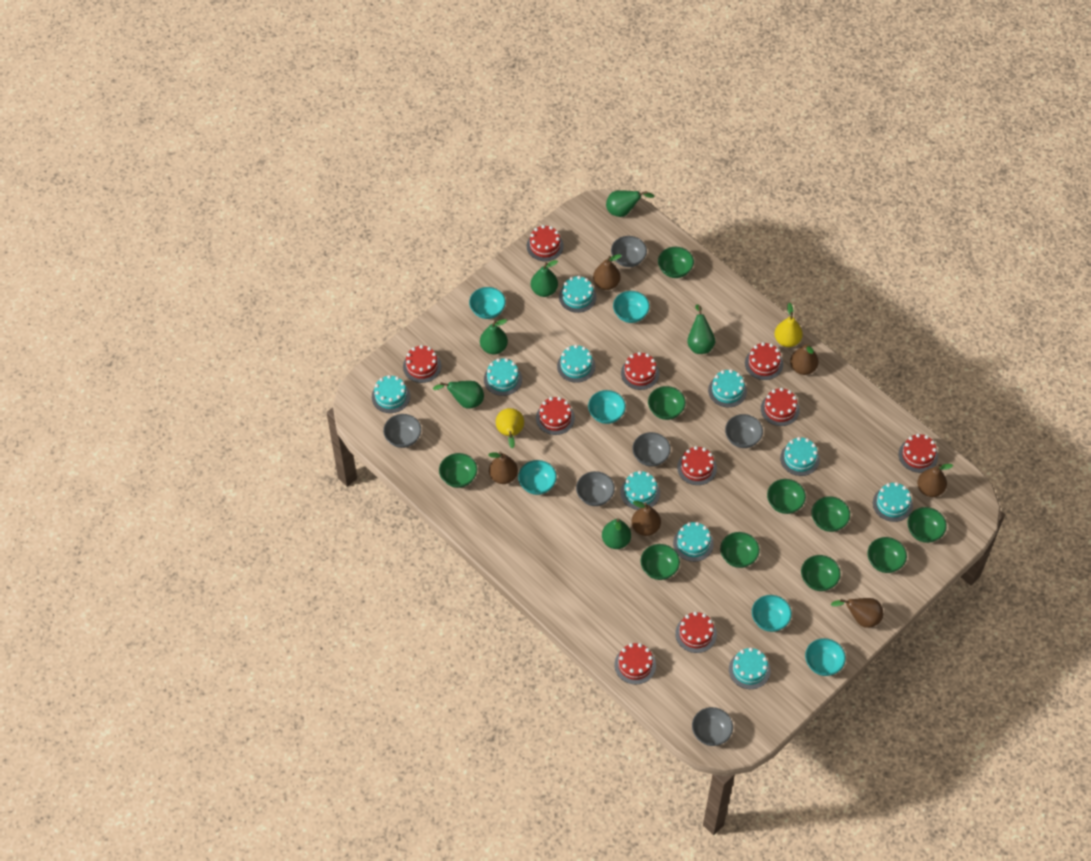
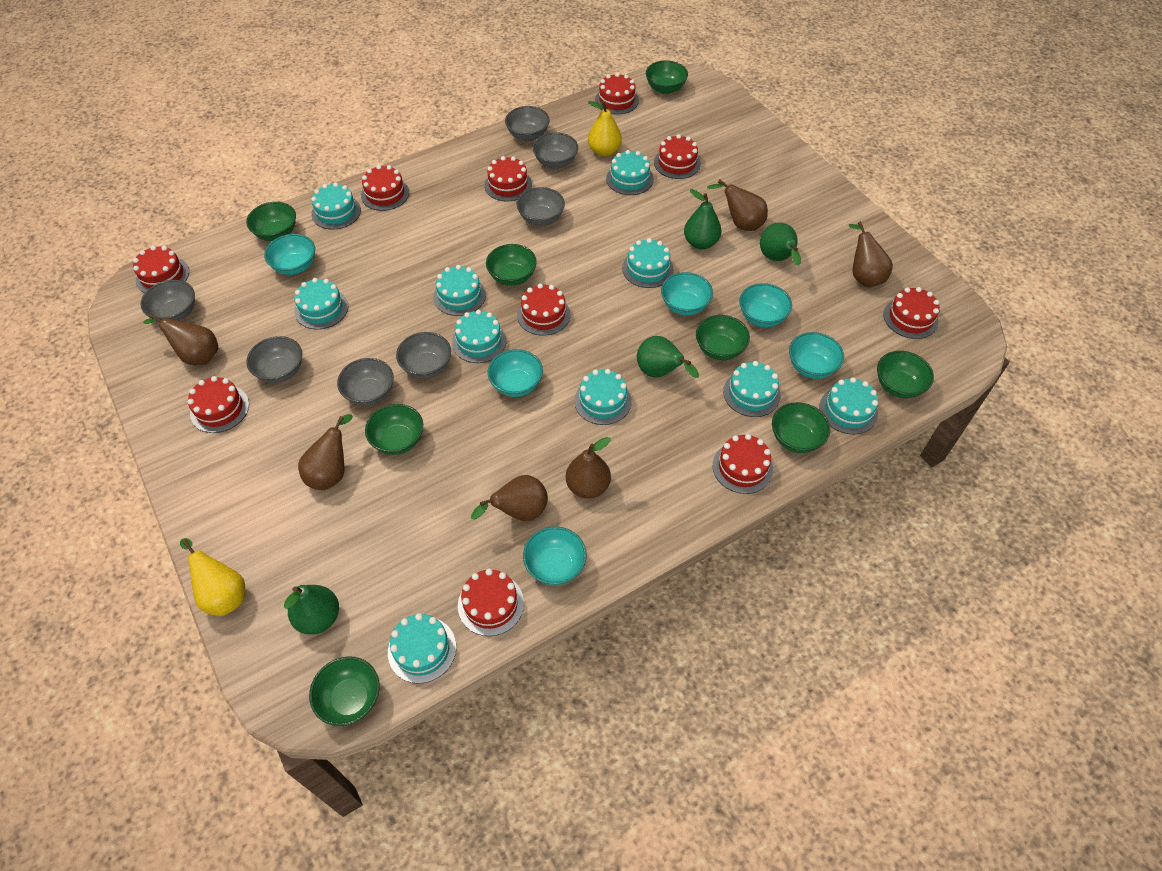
green bowl: [439,453,477,488] [641,544,680,580] [648,386,686,420] [658,247,694,278] [720,532,760,568] [767,479,806,514] [801,555,841,591] [811,496,850,532] [867,537,907,573] [907,507,947,543] = 10 -> [246,202,296,241] [309,656,380,726] [365,404,423,455] [486,244,537,286] [646,60,688,94] [696,315,750,360] [772,402,830,453] [877,351,934,398] = 8
green pear: [433,381,484,409] [480,319,508,355] [531,260,558,297] [602,519,631,549] [606,191,654,217] [687,305,715,354] = 6 -> [284,585,339,635] [637,336,699,378] [684,189,721,249] [760,222,801,266] = 4
grey bowl: [383,414,421,448] [576,471,615,506] [611,236,647,267] [632,432,671,467] [692,707,733,746] [725,414,763,448] = 6 -> [140,280,195,322] [246,336,302,383] [337,358,394,406] [396,332,451,379] [505,106,550,141] [517,187,565,226] [533,132,578,169] = 7

